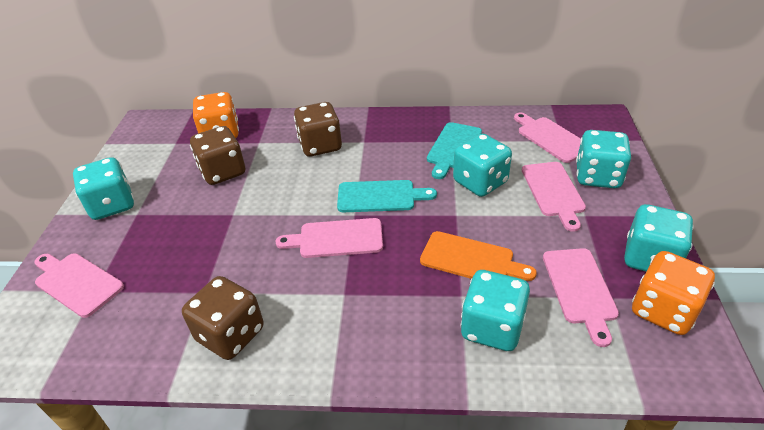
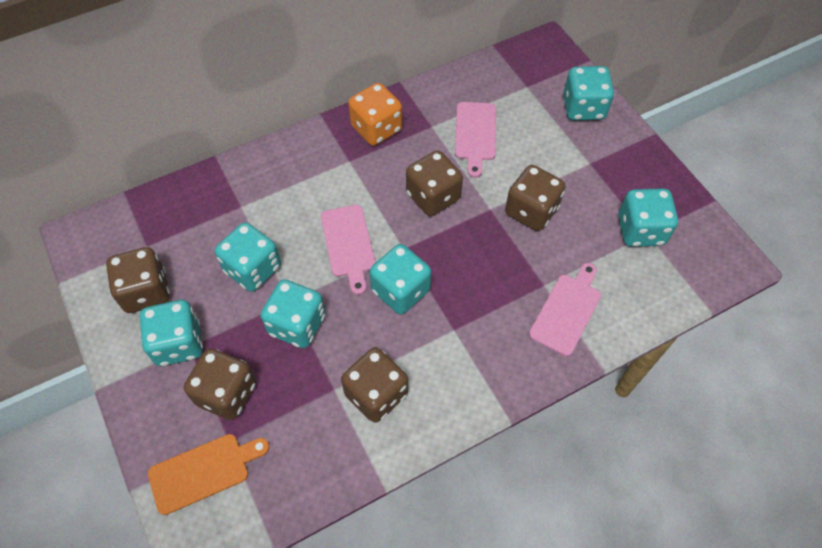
brown dice: [182,276,264,360] [190,126,245,185] [294,102,342,156] = 3 -> [106,247,170,313] [184,348,256,420] [341,347,408,423] [406,150,463,216] [505,165,565,231] = 5
orange dice: [193,92,239,138] [632,251,715,335] = 2 -> [348,83,402,146] = 1
pink cutting board: [34,253,124,318] [275,218,383,258] [514,112,581,163] [522,162,586,232] [543,248,619,347] = 5 -> [321,205,376,295] [455,102,496,178] [529,263,601,356] = 3
turquoise cutting board: [337,180,437,212] [427,122,482,179] = 2 -> none = 0
turquoise dice: [73,157,134,220] [453,133,512,197] [460,270,530,351] [576,130,631,188] [624,204,694,271] = 5 -> [140,300,203,366] [215,222,281,292] [261,279,326,348] [369,244,431,314] [563,66,614,121] [618,188,678,247] = 6

